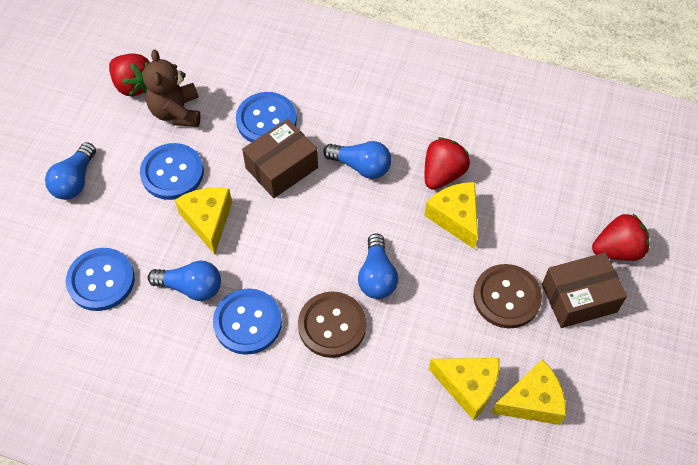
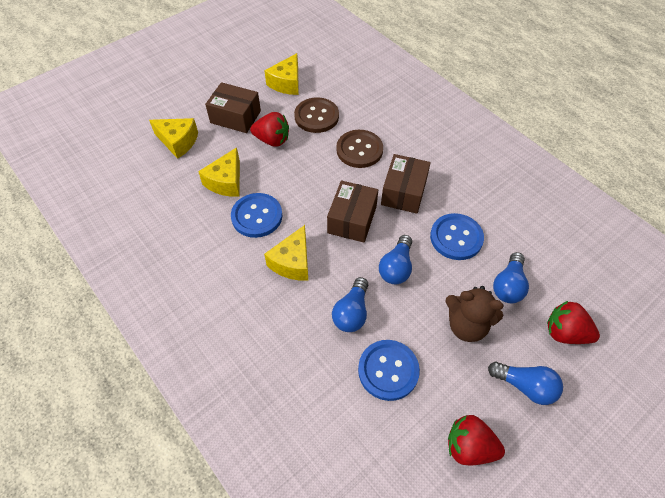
blue button: [66,248,135,311] [140,143,204,200] [213,288,282,355] [236,92,297,143] = 4 -> [231,193,282,238] [358,340,420,401] [430,213,484,260] = 3
brown box: [242,119,318,198] [542,252,627,328] = 2 -> [205,82,261,133] [327,181,378,243] [381,154,431,214] = 3

